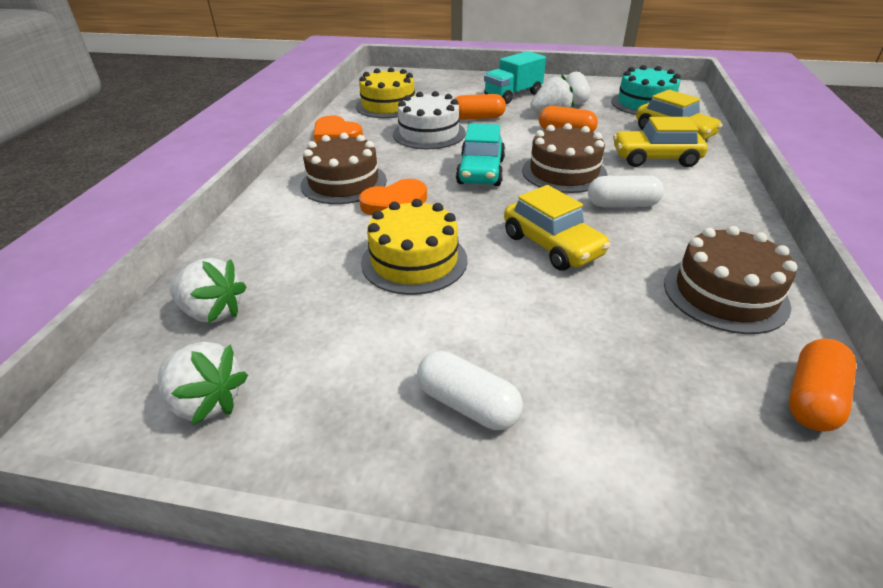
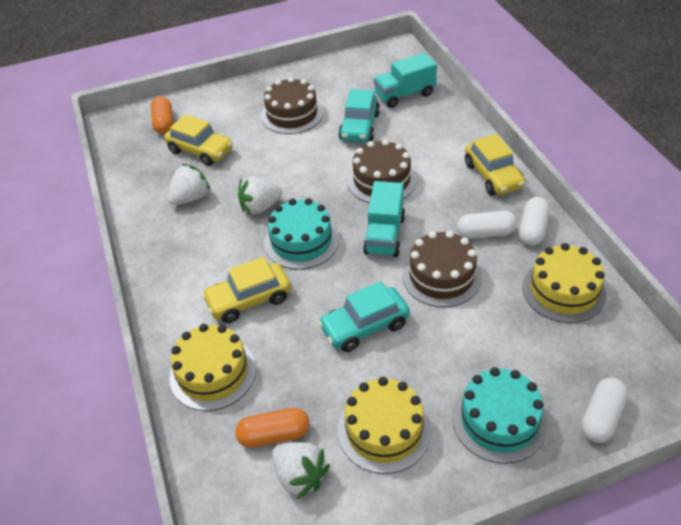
orange capsule: [455,94,506,120] [539,106,598,132] [789,339,856,432] = 3 -> [151,96,173,134] [235,408,309,448] = 2
orange heart: [314,115,363,142] [359,179,427,215] = 2 -> none = 0
turquoise cake: [611,65,681,115] = 1 -> [264,198,339,270] [452,367,547,464] = 2
turquoise car: [456,123,505,186] = 1 -> [318,281,410,352] [338,89,380,142] = 2
turquoise truck: [484,51,546,104] = 1 -> [363,181,405,257] [374,53,437,108] = 2
white cake: [393,91,466,149] = 1 -> none = 0
yellow cake: [356,67,415,118] [361,199,468,295] = 2 -> [169,324,256,411] [338,377,431,474] [522,243,606,323] = 3

